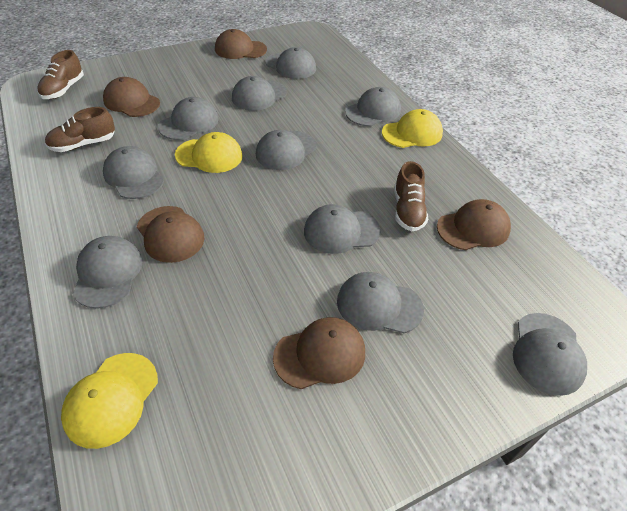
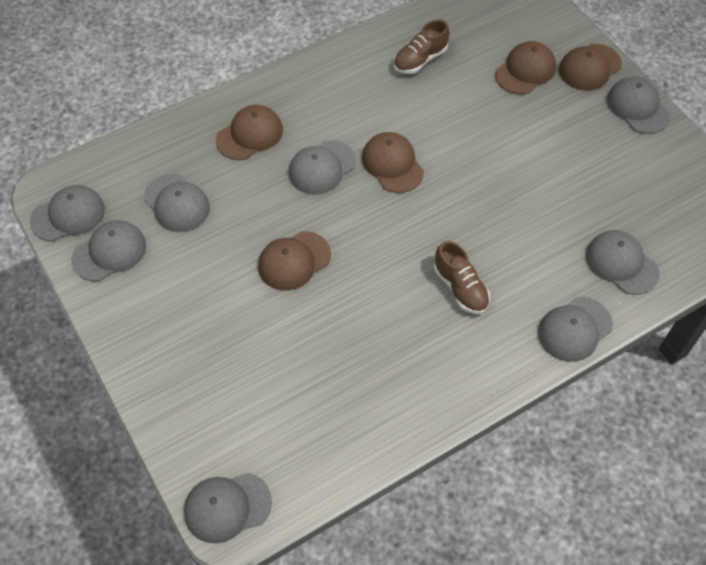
brown shoe: [37,50,84,99] [45,107,115,152] [394,161,428,231] = 3 -> [394,20,449,74] [434,241,490,314] = 2
grey cap: [73,236,142,309] [103,146,164,199] [158,97,219,140] [232,76,287,111] [256,130,316,170] [266,47,316,79] [304,204,380,254] [337,272,424,333] [345,87,401,126] [513,313,587,396] = 10 -> [30,185,105,242] [71,220,146,281] [144,174,210,232] [184,473,272,543] [289,140,356,195] [538,297,613,362] [586,230,659,295] [607,76,670,134] = 8
yellow cap: [61,353,158,449] [175,132,243,173] [382,109,443,148] = 3 -> none = 0

